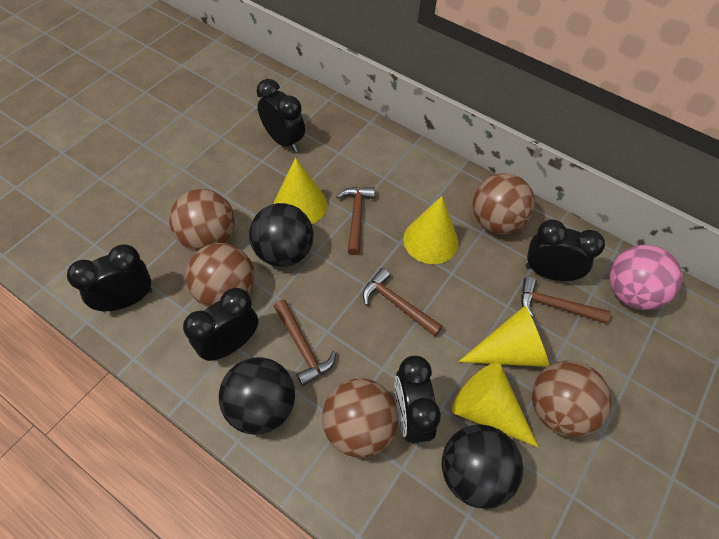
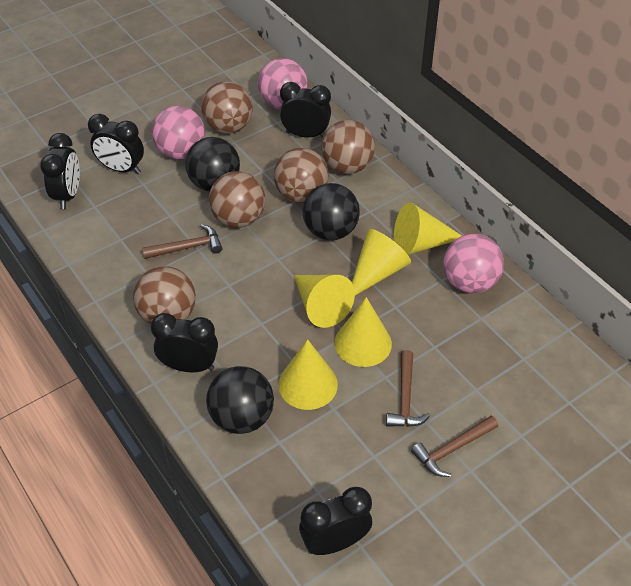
brown hammer: [274,300,336,386] [336,187,375,255] [363,268,443,336] [521,277,610,324] = 4 -> [142,224,222,259] [386,350,430,427] [411,416,498,477] = 3
pink ball: [609,245,683,310] = 1 -> [152,106,205,159] [258,58,308,109] [443,234,504,294] = 3
yellow cone: [274,158,327,224] [403,196,459,264] [452,363,538,447] [458,306,549,367] = 4 -> [278,339,338,410] [294,275,355,328] [334,297,392,367] [352,229,411,296] [394,203,462,255] = 5

